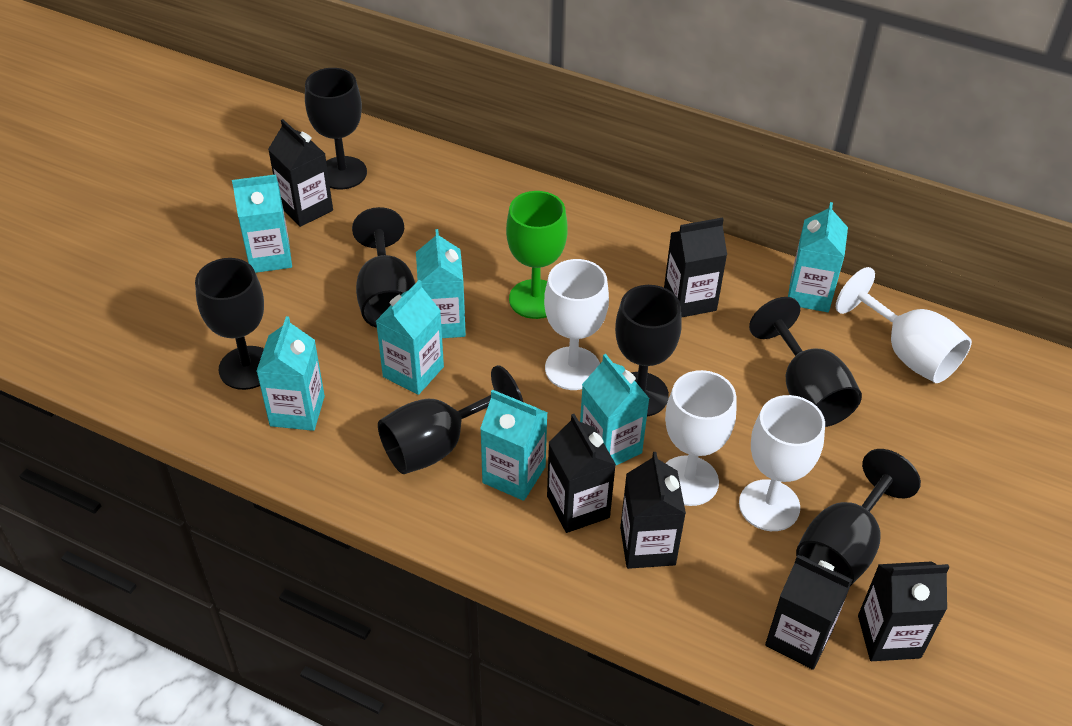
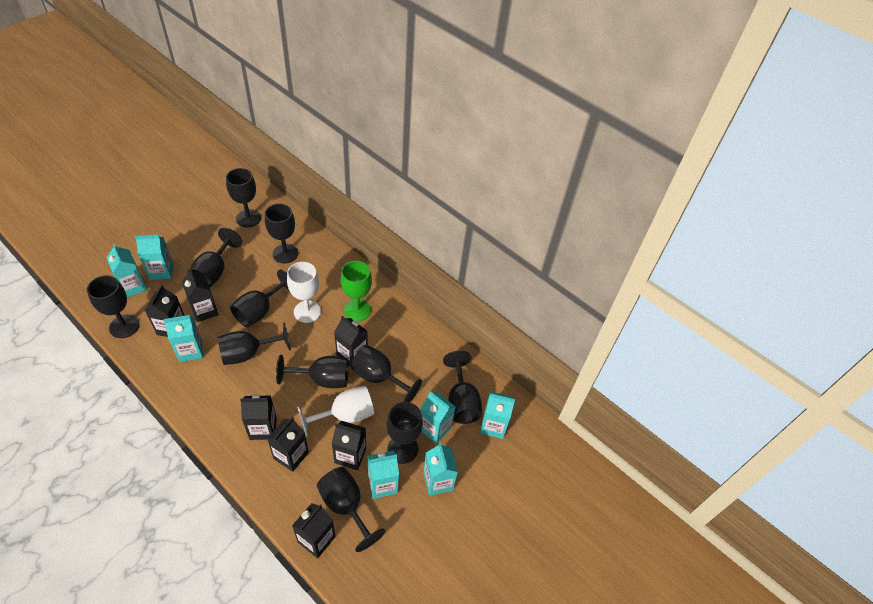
black carton: [268,119,333,227] [547,414,616,533] [620,452,686,569] [664,217,727,317] [765,555,853,670] [858,561,949,661] = 6 -> [145,285,185,337] [182,268,219,322] [240,394,277,440] [267,417,309,472] [292,503,336,558] [332,421,366,470] [334,316,368,367] = 7
black goblet: [195,258,264,390] [305,68,367,189] [352,207,415,328] [378,365,523,474] [615,285,682,417] [749,297,862,427] [796,449,921,585] = 7 -> [87,275,139,338] [188,228,242,288] [218,322,291,365] [226,168,261,227] [230,269,289,327] [265,203,298,264] [276,355,349,388] [317,467,386,552] [351,345,422,402] [387,402,423,464] [443,351,482,424] = 11
white goblet: [544,259,609,390] [665,370,736,506] [739,395,825,531] [836,267,972,383] = 4 -> [287,262,321,323] [297,386,374,437] = 2

